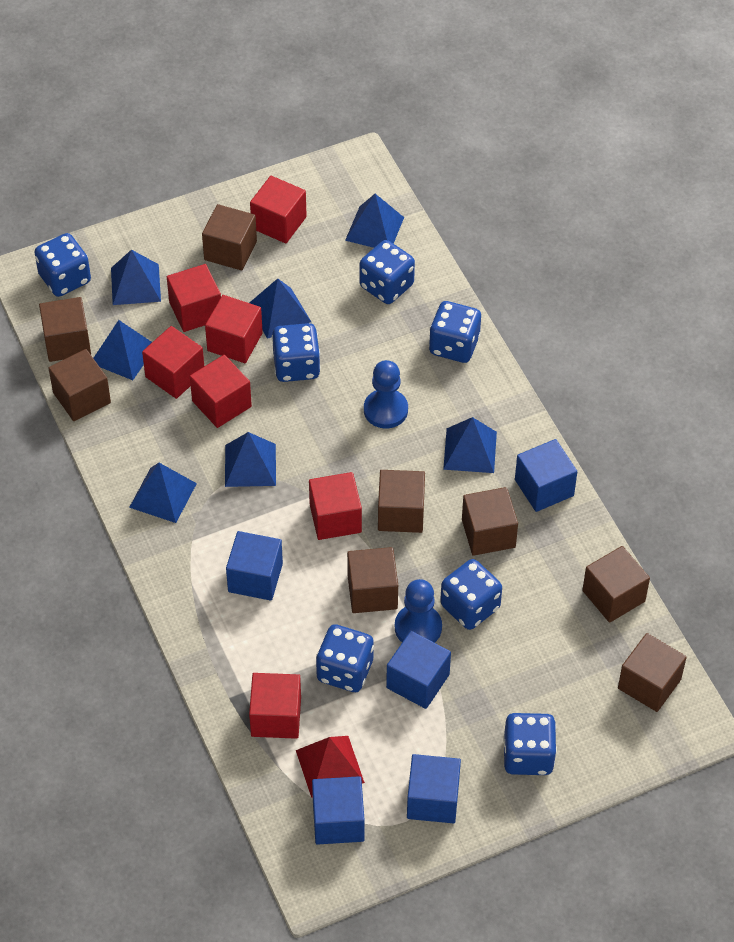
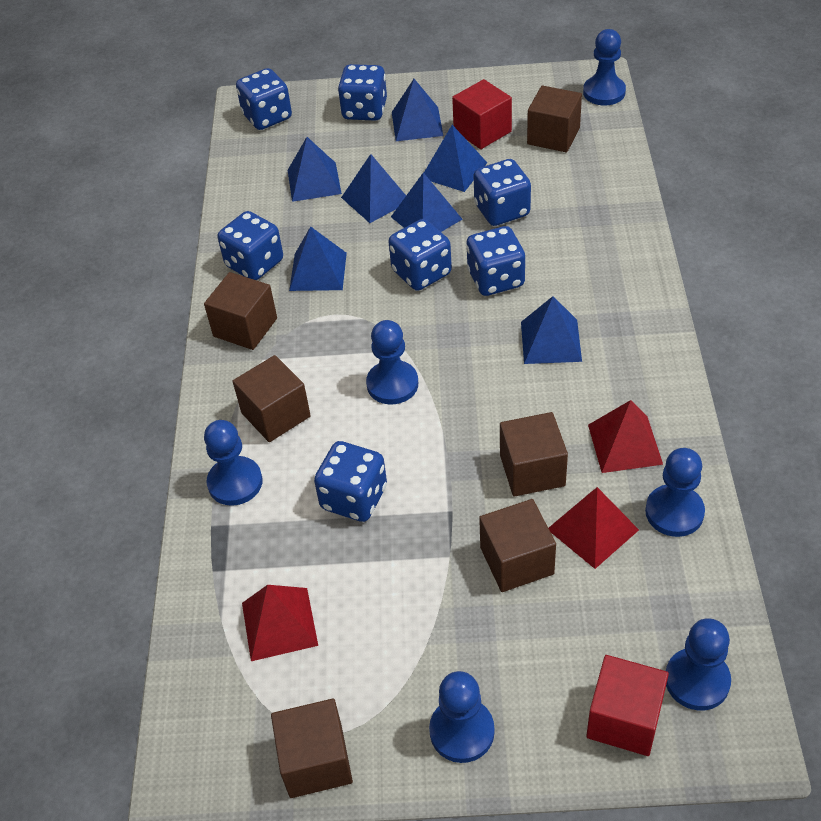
blue cube: [226,531,283,601] [312,776,365,845] [386,631,451,709] [407,754,461,824] [515,439,577,512] = 5 -> none = 0
blue pawn: [364,360,408,428] [395,579,442,643] = 2 -> [204,420,263,506] [366,320,418,404] [429,671,495,763] [583,29,626,106] [645,448,705,537] [666,618,731,710] = 6
brown cube: [39,297,91,362] [49,349,111,421] [202,204,257,270] [347,547,398,613] [378,470,425,533] [462,487,518,556] [582,546,650,623] [618,633,687,712] = 8 -> [204,272,277,350] [233,355,311,442] [271,698,353,798] [479,499,556,592] [500,412,568,497] [527,85,582,152] = 6
red cube: [142,326,204,399] [167,264,221,332] [190,355,252,428] [205,295,263,363] [249,673,301,739] [250,176,307,243] [309,472,362,540] = 7 -> [452,79,512,149] [586,655,669,756] = 2
red pyramid: [296,736,365,798] = 1 -> [242,585,318,661] [549,487,639,569] [588,400,663,473] = 3

